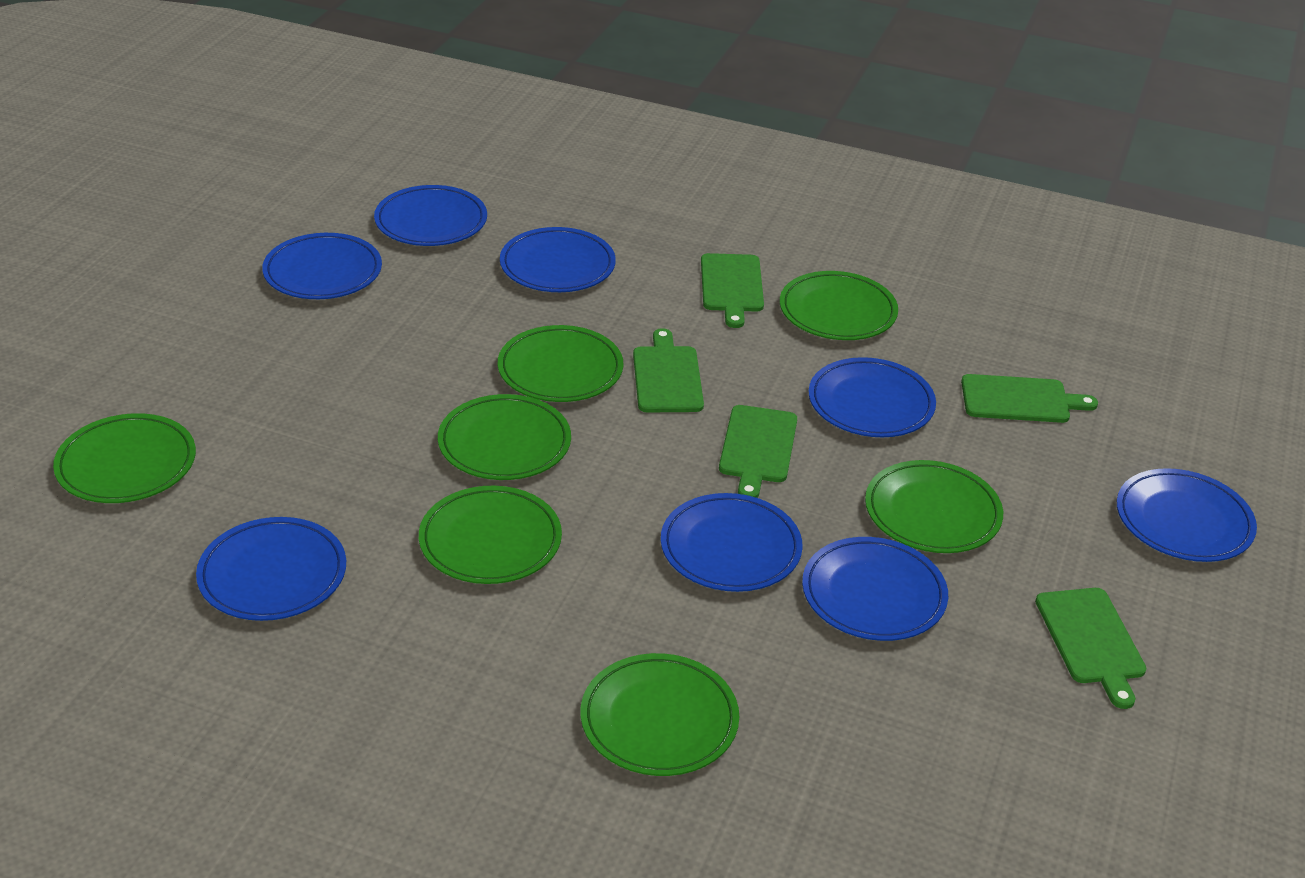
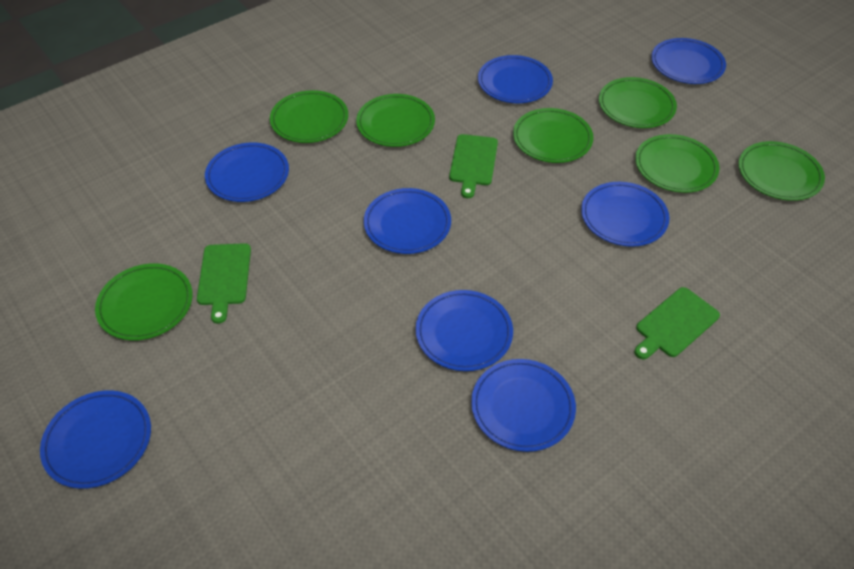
green cutting board: [633,328,704,412] [701,253,764,328] [719,405,797,498] [961,374,1098,423] [1035,588,1147,709] = 5 -> [197,243,251,324] [449,134,498,198] [634,287,720,359] = 3

